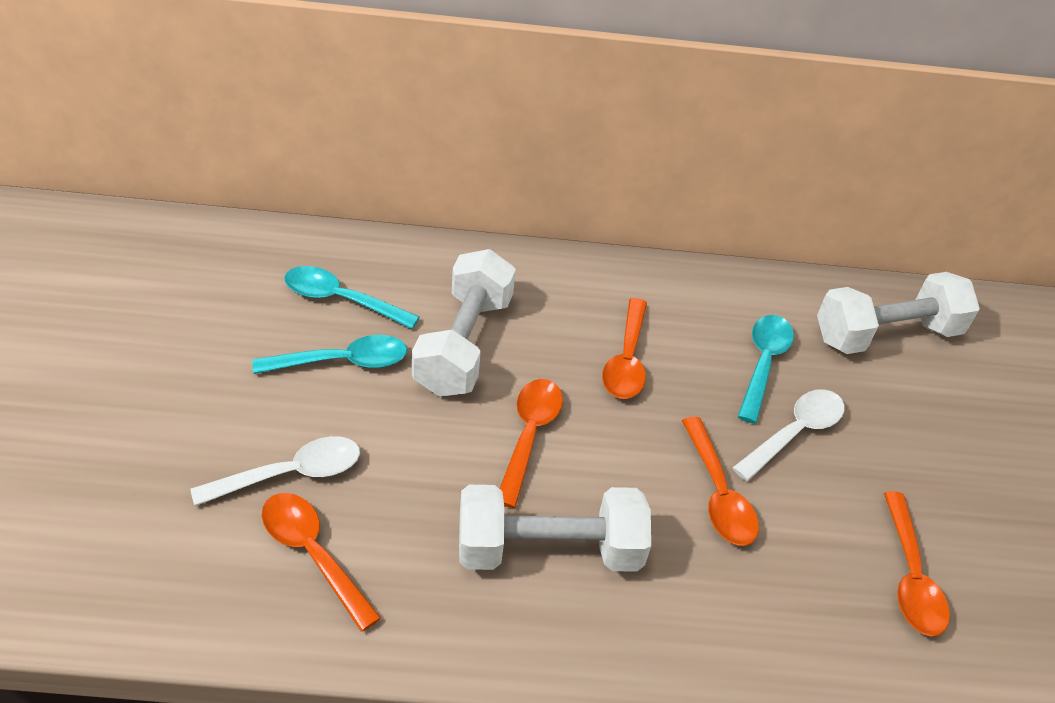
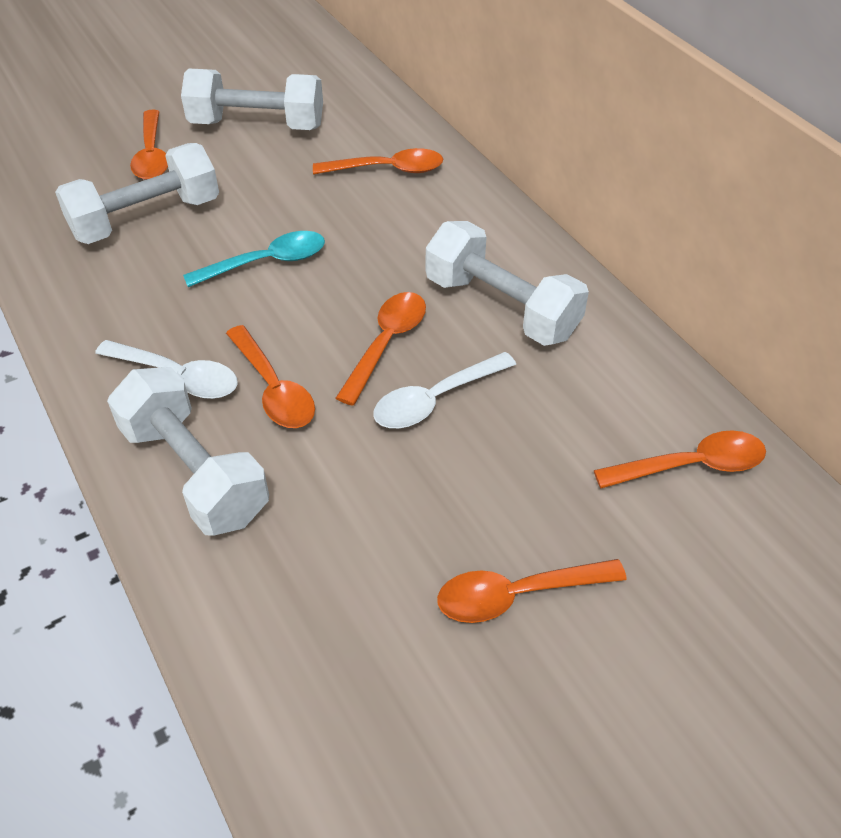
orange spoon: [262,493,381,632] [500,379,563,508] [602,298,647,399] [682,417,759,546] [884,491,950,636] = 5 -> [130,109,168,180] [226,325,315,428] [313,148,443,174] [336,292,426,406] [437,559,627,623] [594,431,766,488] = 6
turquoise spoon: [253,335,407,374] [284,266,420,329] [737,315,794,424] = 3 -> [183,231,325,287] = 1
white dumbbell: [412,249,516,397] [459,485,651,572] [817,272,980,354] = 3 -> [55,143,219,244] [107,367,269,536] [181,69,323,130] [426,221,589,346] = 4

